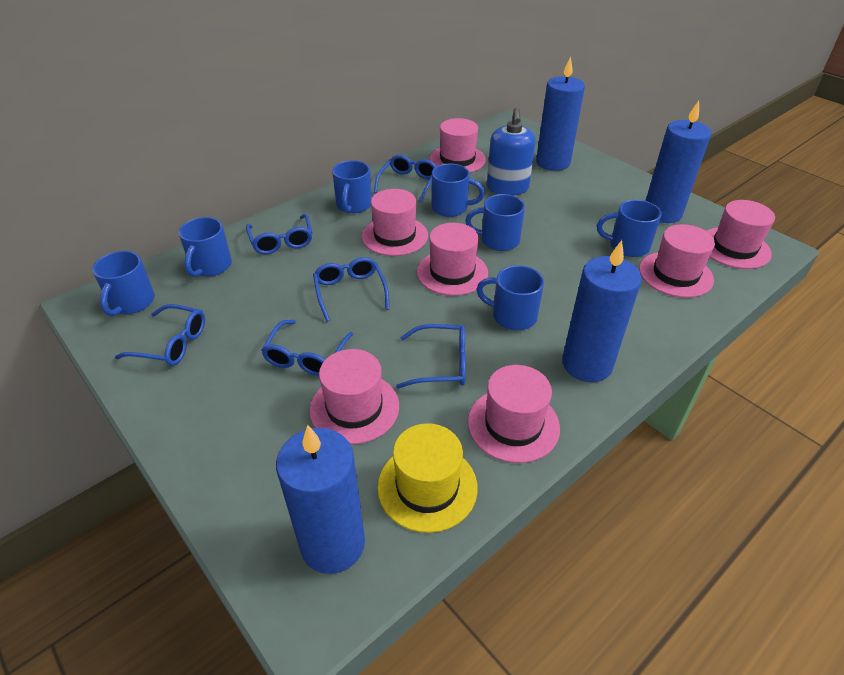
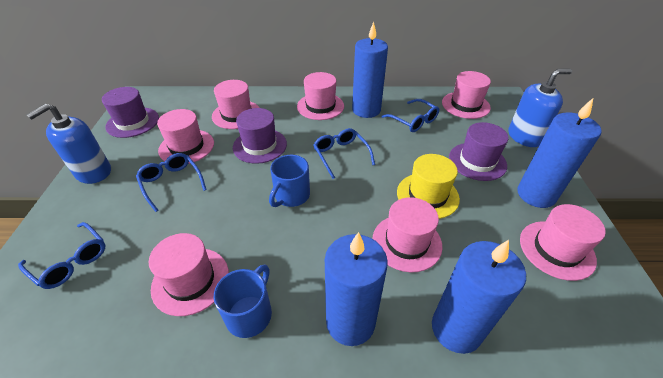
blue glasses: [115,304,205,366] [246,214,313,254] [261,320,353,376] [313,257,390,322] [374,155,436,203] [396,324,466,389] = 6 -> [18,222,106,289] [136,153,207,212] [313,128,375,179] [381,99,439,132] = 4
blue mug: [92,251,155,316] [179,217,232,277] [332,160,372,213] [432,163,485,217] [465,194,525,251] [477,265,544,330] [597,200,662,257] = 7 -> [214,265,272,338] [269,155,310,207] = 2
blue soap dispenser: [487,107,536,195] = 1 -> [27,104,111,184] [508,69,572,147] = 2
purple hat: none = 0 -> [102,87,159,138] [233,108,287,164] [449,122,508,181] = 3

